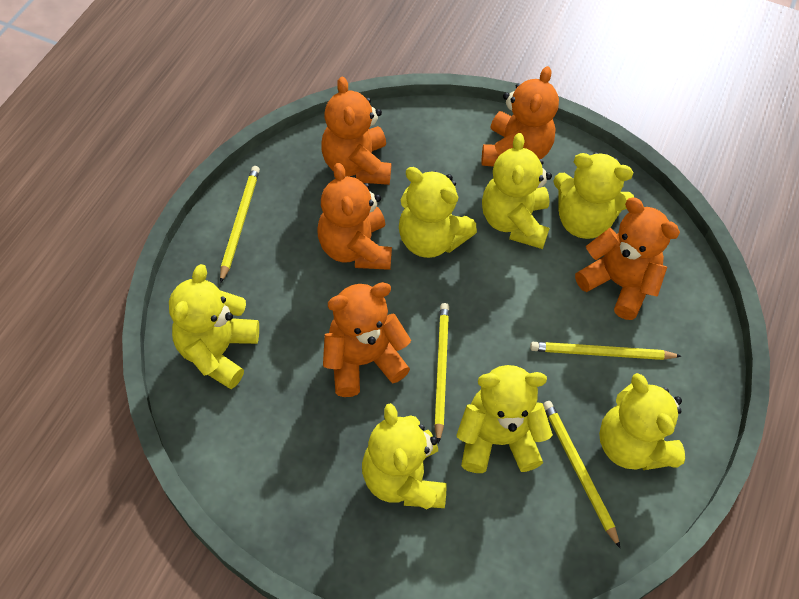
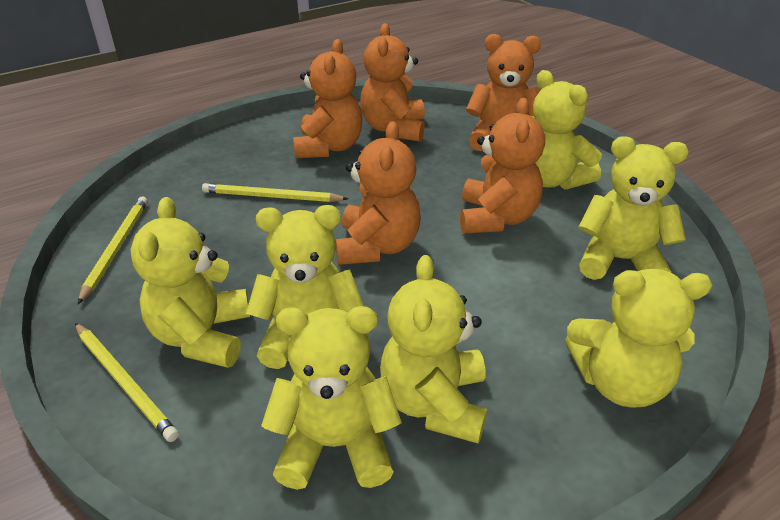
yellow pencil: [220,166,260,283] [434,303,449,444] [530,342,681,360] [543,401,620,548] = 4 -> [75,323,179,442] [78,196,148,304] [202,183,348,202] = 3

